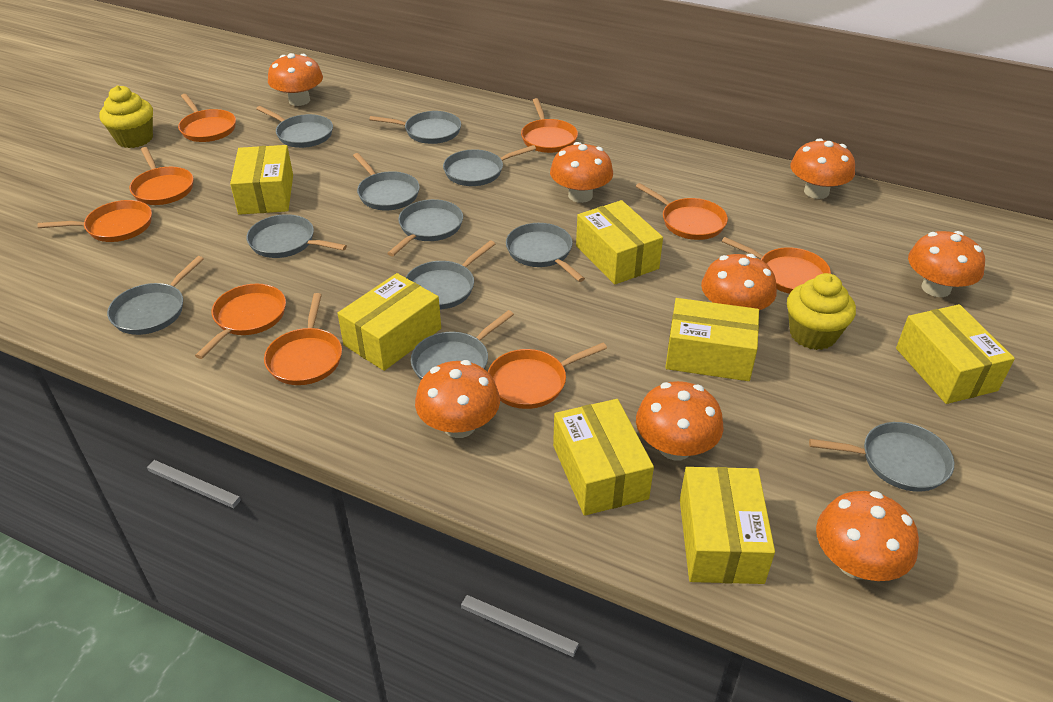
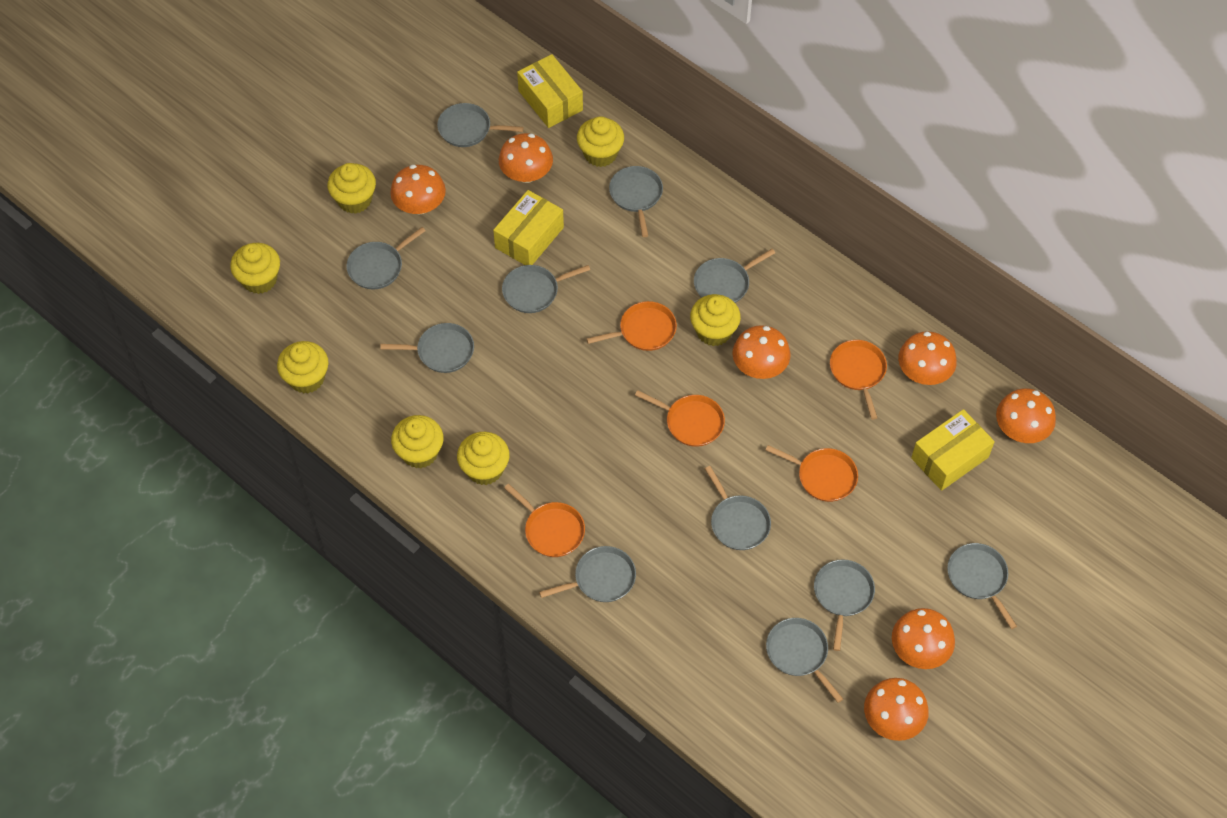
orange mushroom: [268,53,323,106] [415,360,500,438] [550,142,613,203] [636,381,724,460] [701,254,777,310] [790,138,855,199] [816,491,919,581] [908,231,985,297] = 8 -> [390,165,446,215] [499,133,553,183] [732,325,791,379] [864,678,929,741] [892,608,955,669] [898,331,957,385] [996,388,1056,443] = 7
orange pan: [37,200,152,242] [129,147,193,205] [178,94,236,142] [195,284,286,359] [264,293,342,385] [488,343,607,409] [521,98,578,153] [636,183,728,240] [722,237,831,294] = 9 -> [504,484,585,557] [586,301,677,351] [635,390,725,447] [766,445,858,502] [830,340,887,420] = 5
yellow box: [230,145,293,215] [338,273,441,371] [553,399,654,516] [576,200,663,285] [665,298,759,381] [680,467,775,584] [896,304,1015,404] = 7 -> [493,190,564,265] [517,54,583,128] [911,409,995,491] = 3
yellow cupcake: [99,85,153,148] [787,273,856,350] = 2 -> [230,243,280,294] [277,341,328,394] [328,163,376,214] [391,415,444,468] [457,432,510,485] [577,116,624,167] [690,294,741,346] = 7

